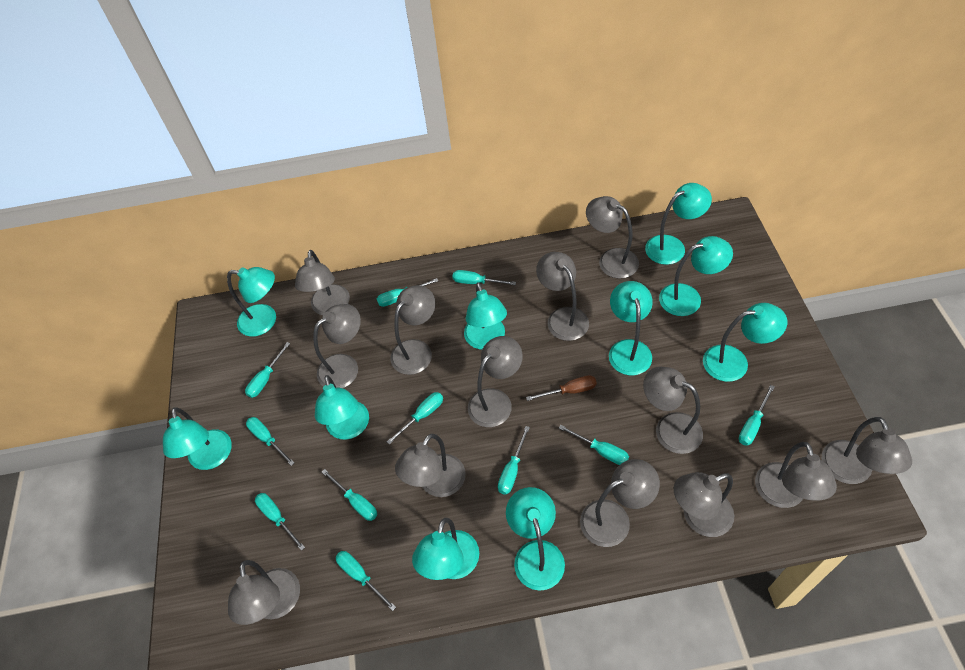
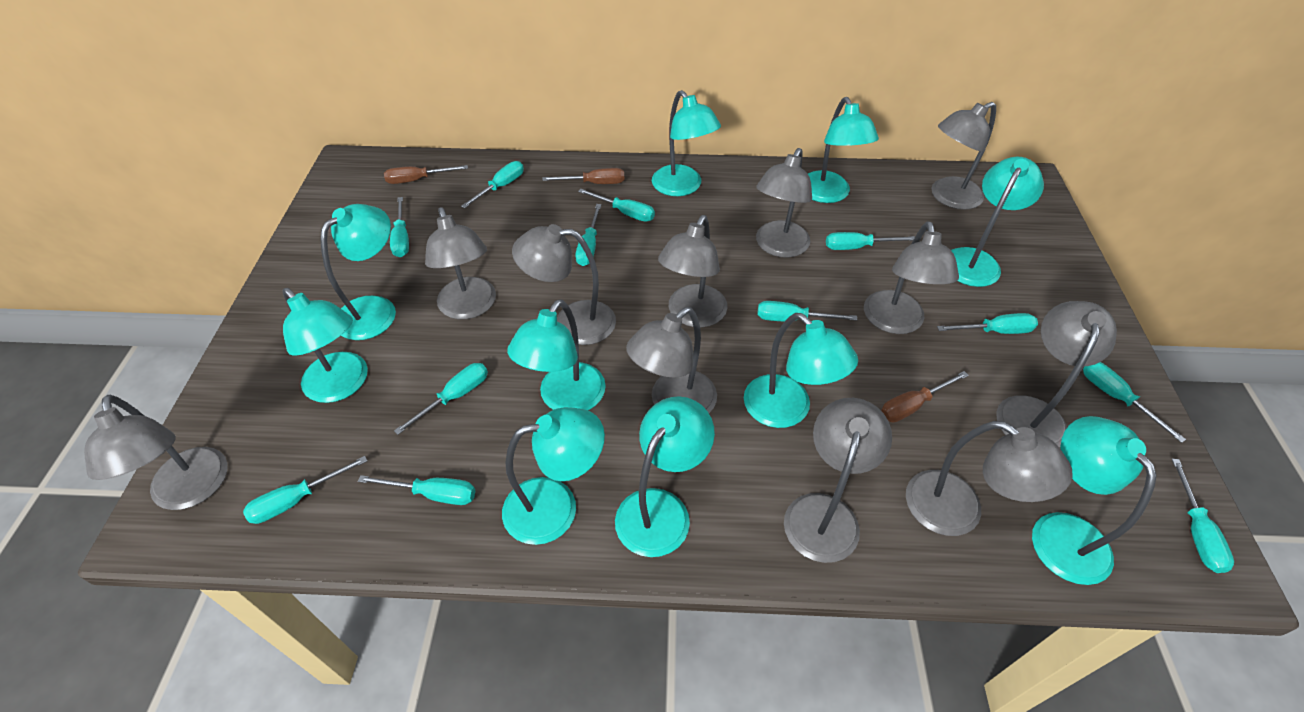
brown screwdriver: [526,375,597,401] = 1 -> [384,165,468,184] [542,168,624,184] [881,371,969,423] = 3
grey lamp: [228,560,300,625] [295,250,350,315] [313,304,361,388] [391,285,435,375] [395,434,466,497] [468,336,523,427] [536,252,589,341] [580,459,660,547] [586,196,639,279] [643,367,703,454] [674,472,734,537] [755,442,837,508] [822,417,912,484] = 13 -> [84,395,228,510] [425,207,496,319] [512,224,616,345] [626,307,717,413] [658,215,727,327] [756,148,812,258] [784,398,892,563] [864,221,959,334] [906,421,1073,536] [931,102,996,210] [996,301,1117,447] = 11
turquoise screwdriver: [245,342,290,398] [246,417,294,466] [255,493,305,551] [322,469,377,521] [336,551,396,611] [377,278,438,307] [387,392,443,445] [452,270,516,285] [498,426,530,495] [559,425,629,465] [739,385,775,446] = 11 -> [243,456,367,524] [358,475,475,505] [390,197,409,257] [394,363,488,435] [461,161,524,208] [576,204,602,266] [578,189,655,222] [757,301,857,322] [826,232,915,250] [937,313,1038,334] [1083,362,1186,443] [1172,459,1234,573] = 12

